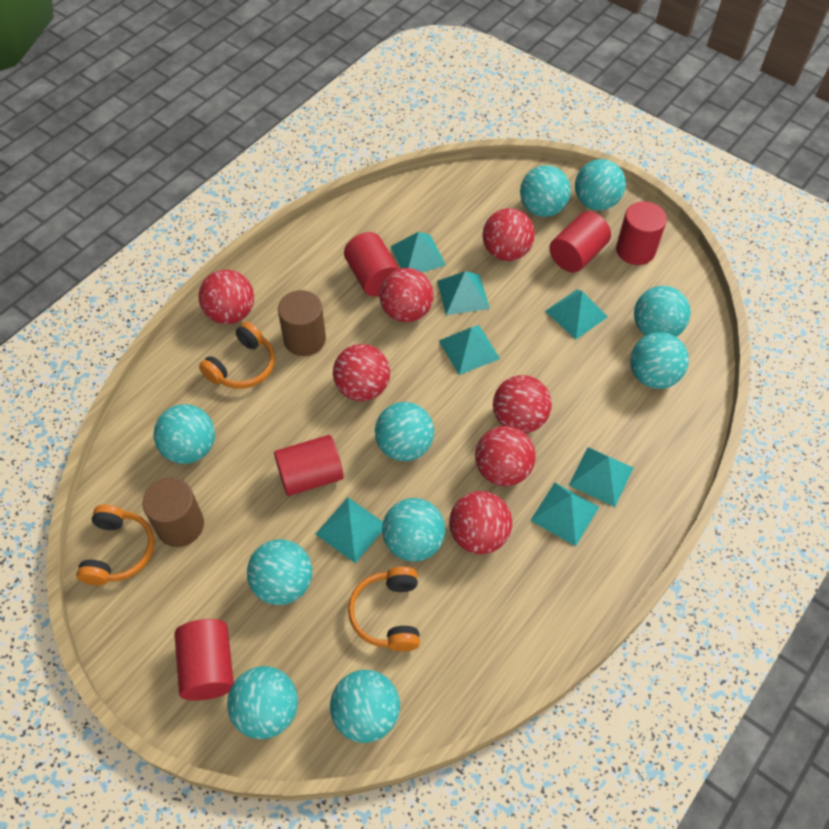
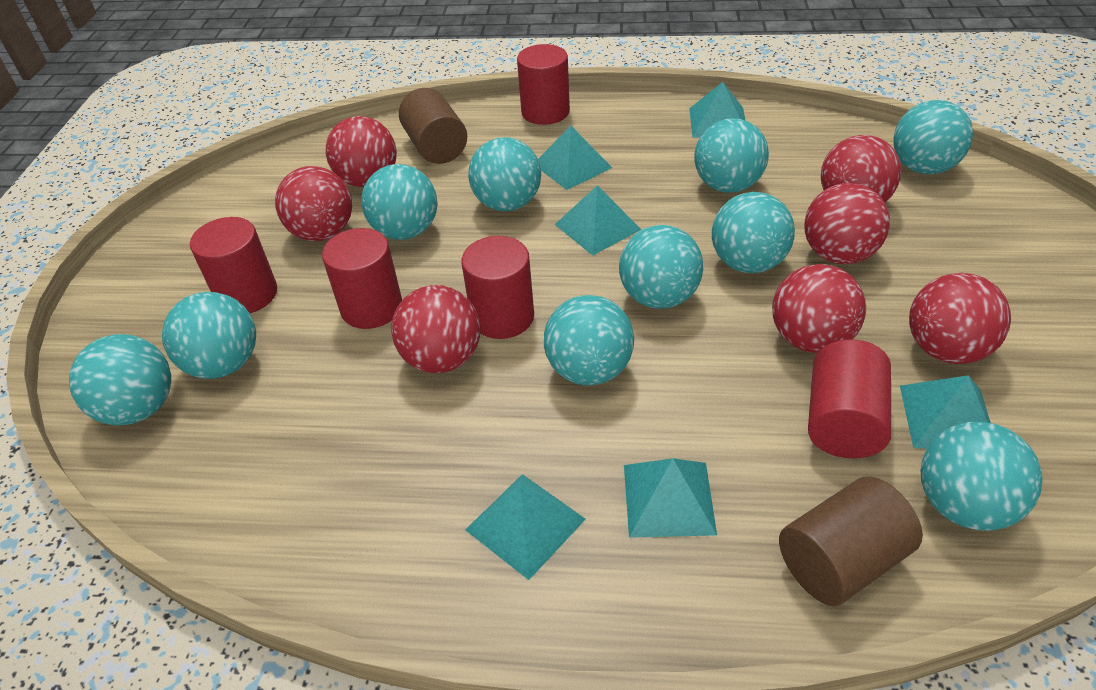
orange headphones: [76,505,154,585] [199,322,275,389] [348,566,420,652] = 3 -> none = 0
turquoise pyramid: [316,497,383,563] [391,232,446,272] [437,271,490,315] [439,325,500,375] [530,482,599,546] [545,289,608,339] [568,447,633,507] = 7 -> [465,474,586,580] [538,126,612,190] [555,185,642,256] [624,458,717,538] [689,82,746,138] [900,375,991,449] = 6

